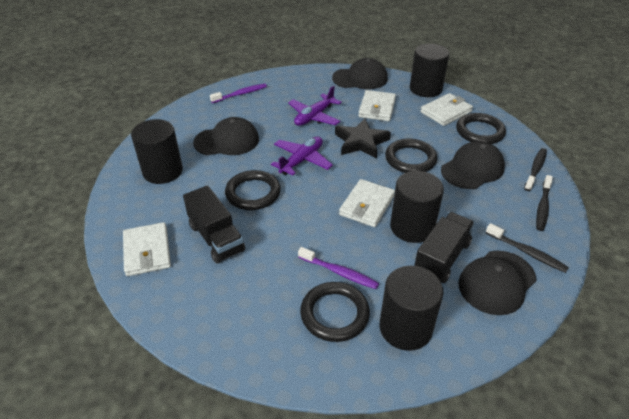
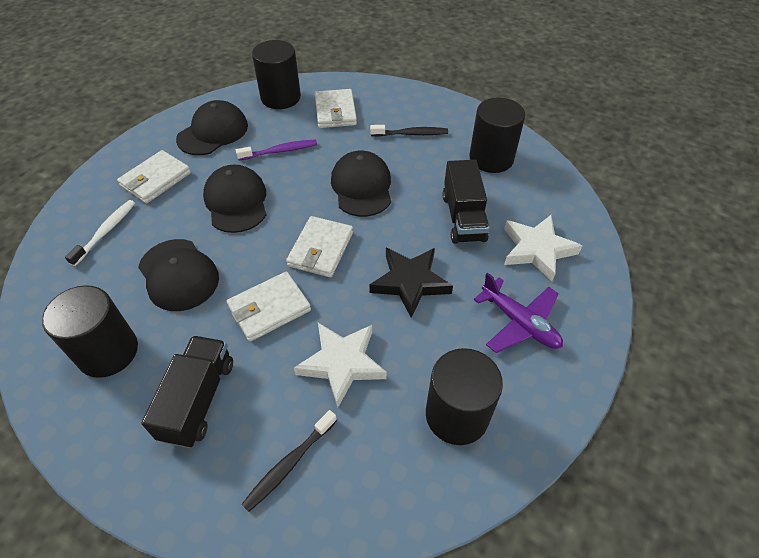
black ring: [225,170,281,210] [300,282,370,342] [385,138,437,173] [456,113,506,144] = 4 -> none = 0
black toothbrush: [486,223,569,273] [524,148,547,191] [536,175,553,231] = 3 -> [241,410,337,512] [370,125,448,136] = 2
purple plane: [271,136,333,176] [288,85,342,126] = 2 -> [474,272,563,353] = 1
purple toothbrush: [210,84,267,103] [298,247,379,289] = 2 -> [236,140,317,160] = 1
white star: none = 0 -> [294,323,387,408] [504,215,582,282] = 2
white toothbrush: none = 0 -> [65,200,135,266] = 1

